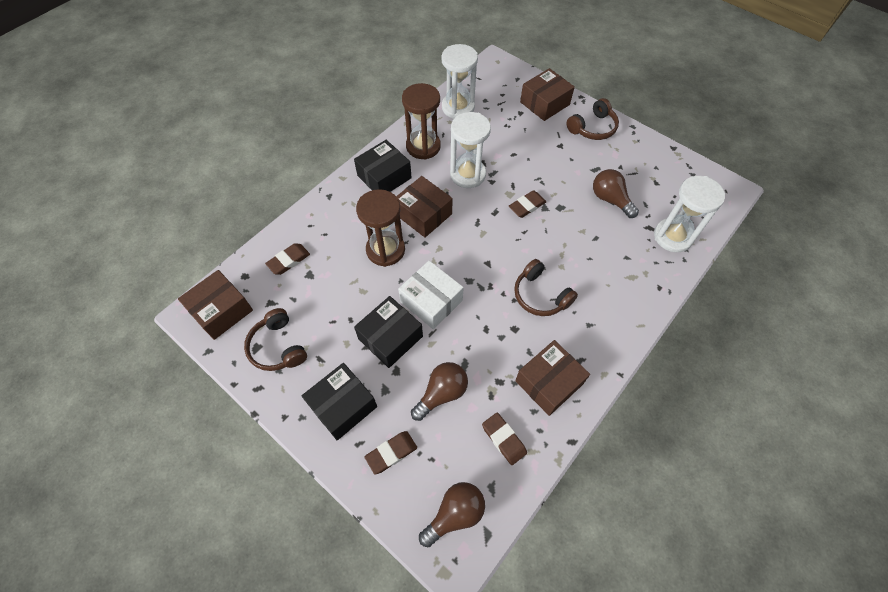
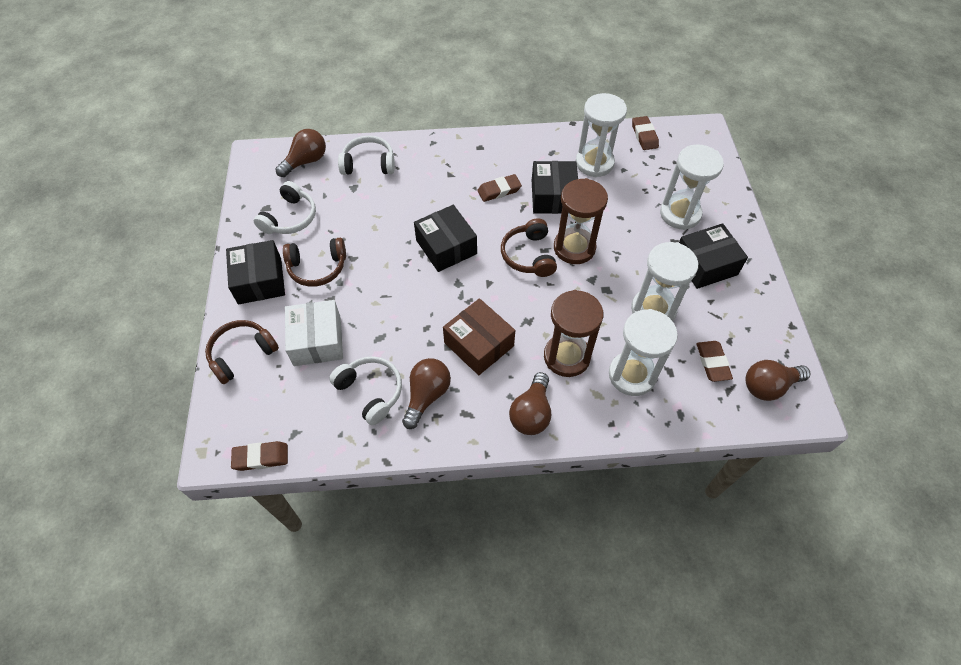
black box: [302,363,377,440] [354,140,412,192] [354,296,423,368] = 3 -> [226,240,285,305] [414,205,477,272] [532,161,578,214] [679,223,748,289] = 4
brown box: [178,270,253,340] [396,176,453,238] [515,340,590,416] [520,68,575,121] = 4 -> [443,298,515,375] = 1
brown light bulb: [411,362,468,421] [419,482,485,547] [593,169,639,218] = 3 -> [275,129,326,177] [402,358,451,429] [509,372,551,435] [746,360,810,401] = 4
white headphones: none = 0 -> [254,181,316,234] [329,356,402,425] [338,136,395,175] = 3
white hourglass: [442,44,478,119] [450,112,491,188] [654,176,725,252] = 3 -> [576,93,627,177] [609,309,678,396] [631,242,698,321] [660,144,724,230] = 4

